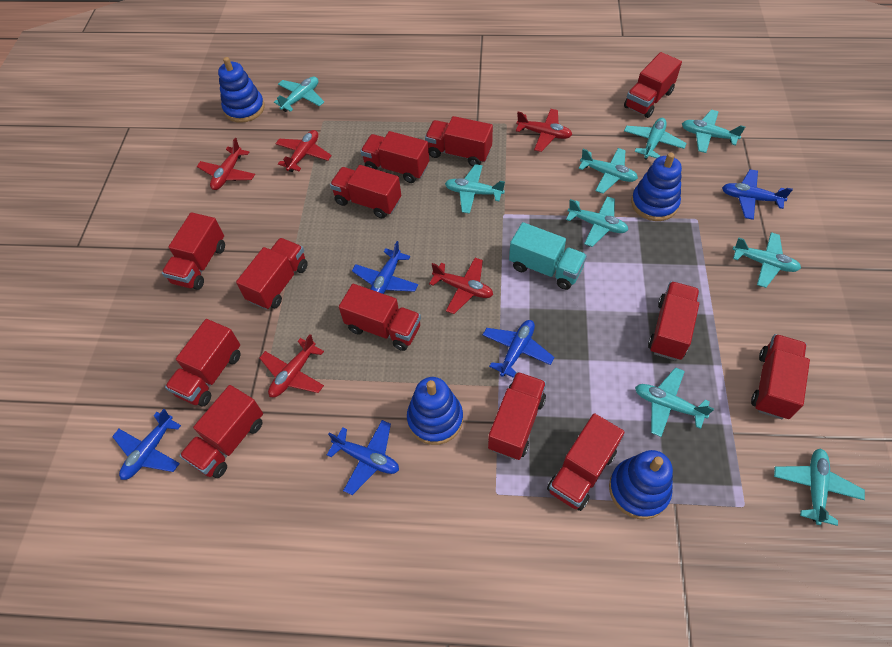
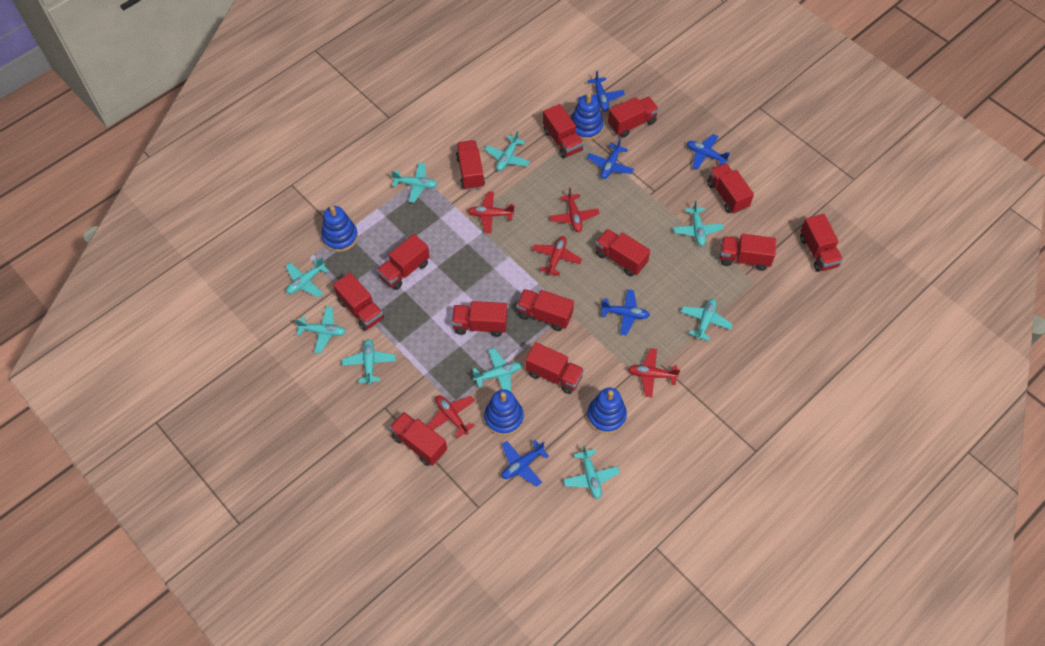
turquoise truck: [509,222,587,290] = 1 -> none = 0

